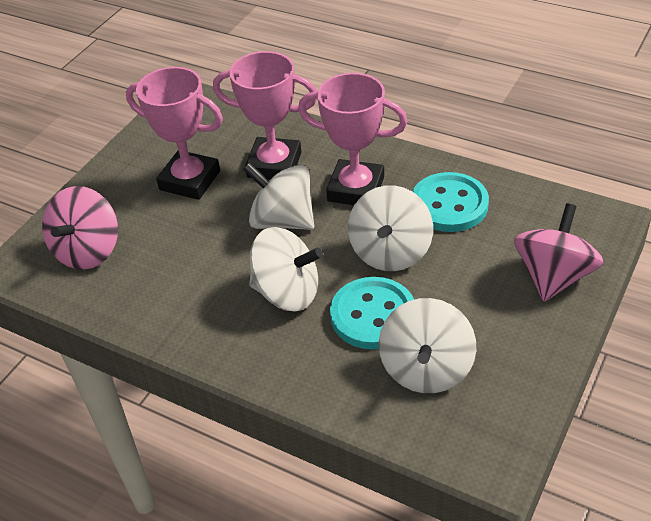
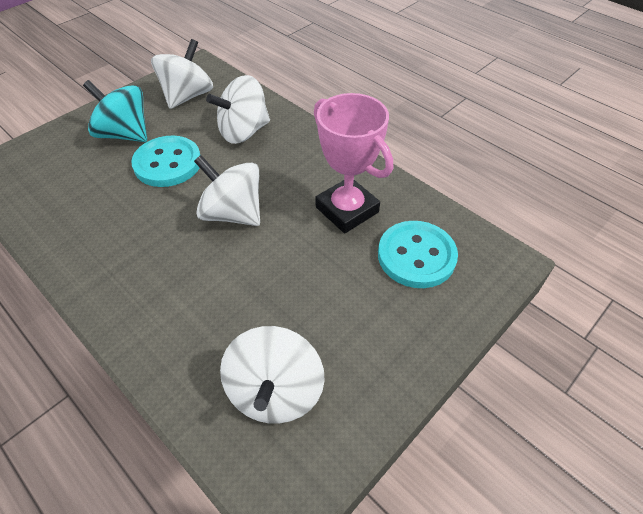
pink spinning top: [42,186,118,270] [514,203,604,302] = 2 -> none = 0
pink trophy: [126,67,223,200] [213,51,317,180] [298,73,408,205] = 3 -> [314,93,393,233] = 1
turquoise spinning top: none = 0 -> [83,80,147,142] = 1

